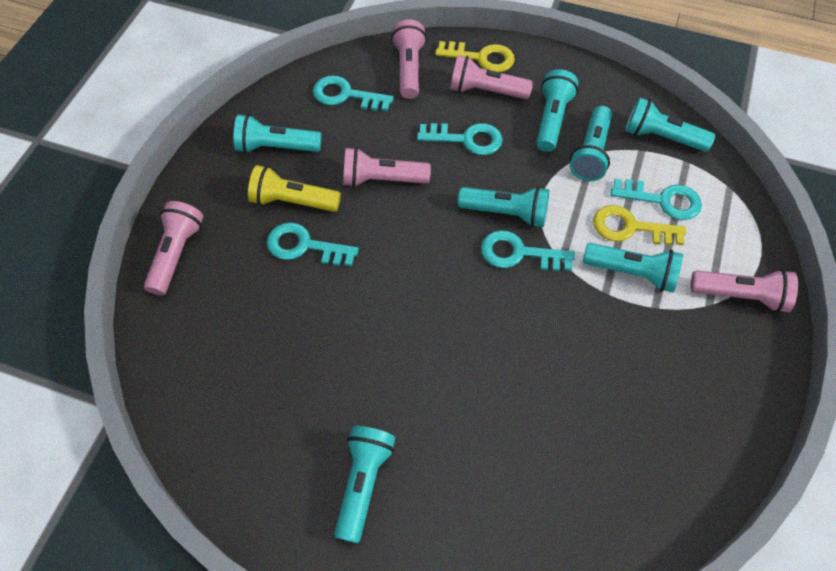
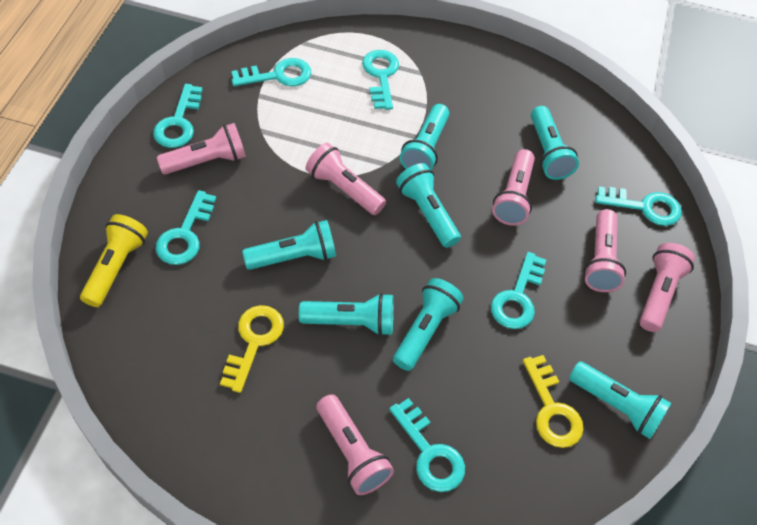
pink flashlight: [144,201,203,295] [343,147,431,187] [391,19,427,99] [450,55,533,99] [690,269,798,313] = 5 -> [157,123,246,175] [306,143,386,215] [317,394,394,495] [492,149,535,226] [584,209,626,292] [640,243,695,332] = 6
turquoise key: [267,222,359,266] [313,75,394,111] [417,123,503,155] [481,230,575,271] [611,179,702,220] = 5 -> [153,84,203,148] [156,190,216,265] [231,58,311,87] [362,50,399,110] [389,398,465,492] [491,252,546,329] [596,186,682,226] = 7

